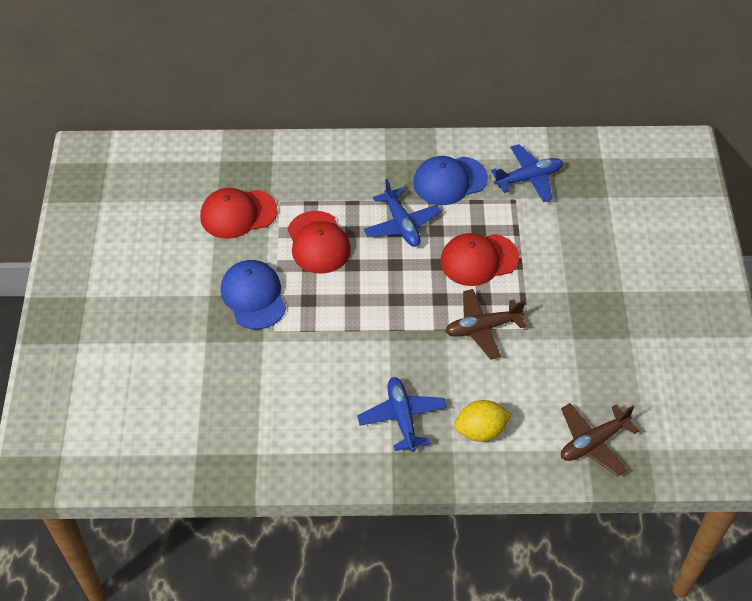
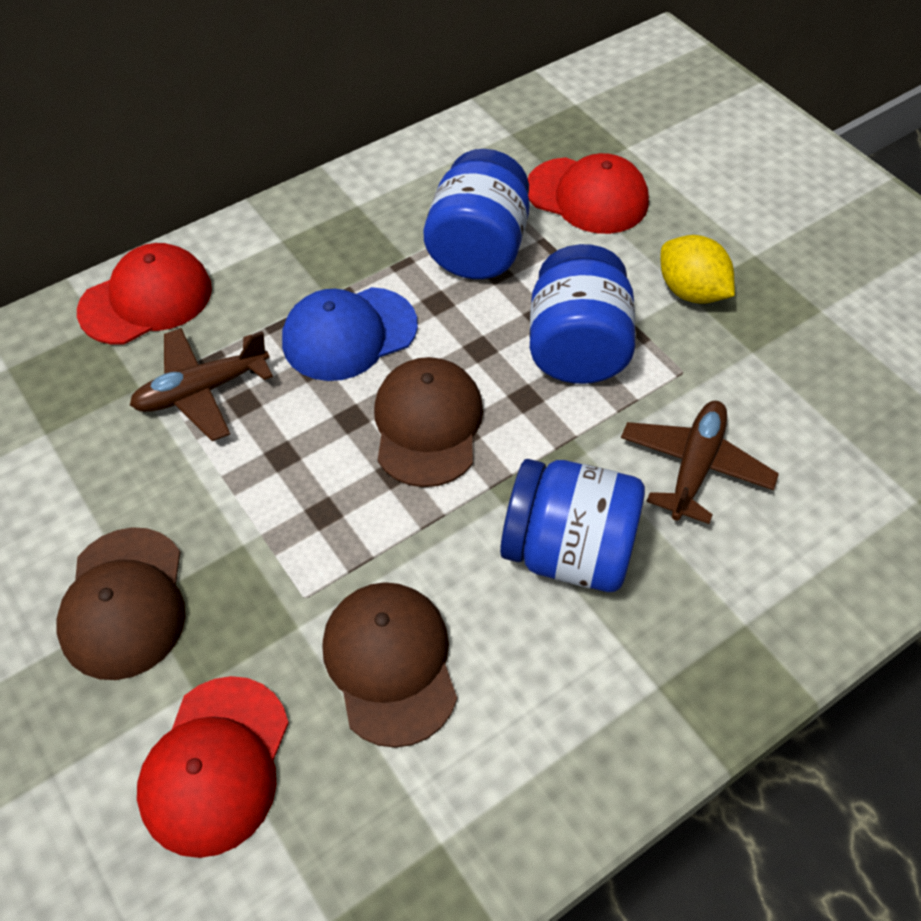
blue cap: [221,260,286,330] [413,156,488,205] = 2 -> [282,287,418,381] = 1
blue jar: none = 0 -> [424,149,530,279] [500,459,645,592] [529,244,636,384] = 3
blue plane: [357,377,447,452] [364,179,441,247] [491,144,563,202] = 3 -> none = 0
brown cap: none = 0 -> [56,527,186,680] [322,582,457,748] [374,357,483,487] = 3

